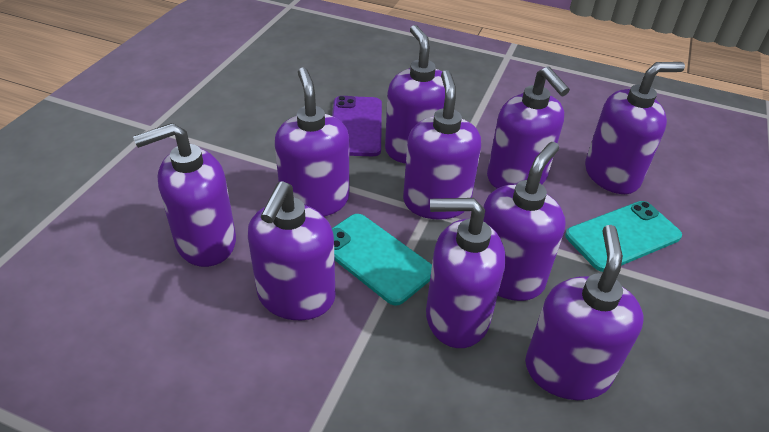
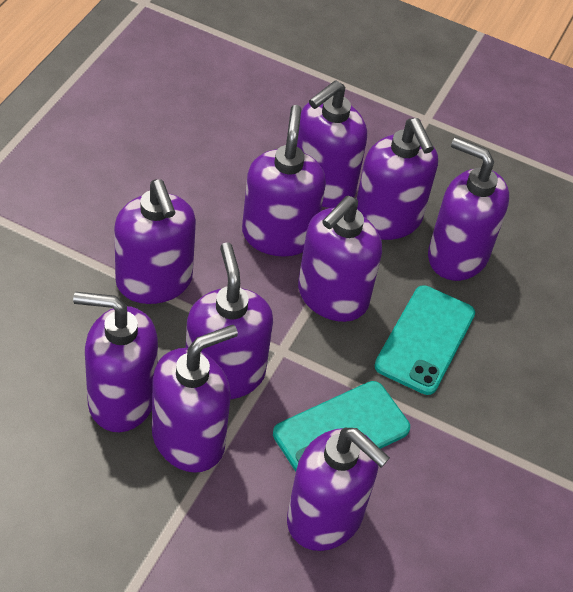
purple phone: [332,96,382,156] = 1 -> none = 0

